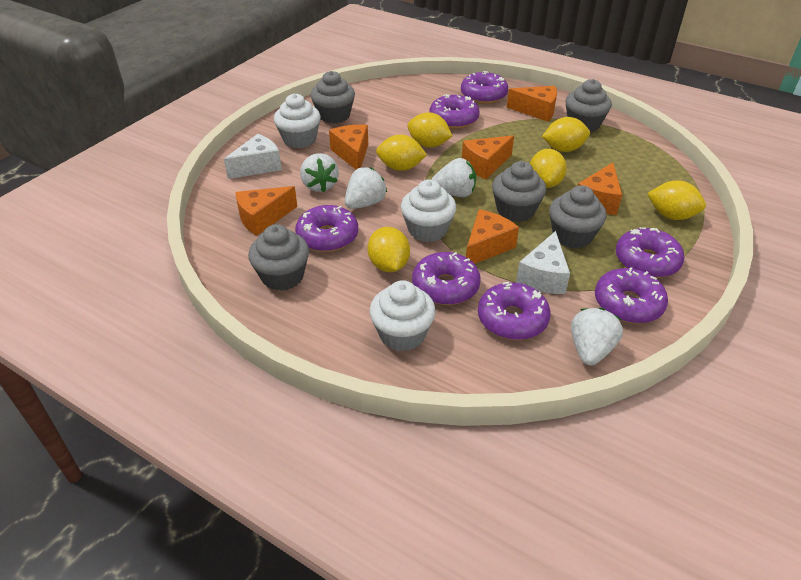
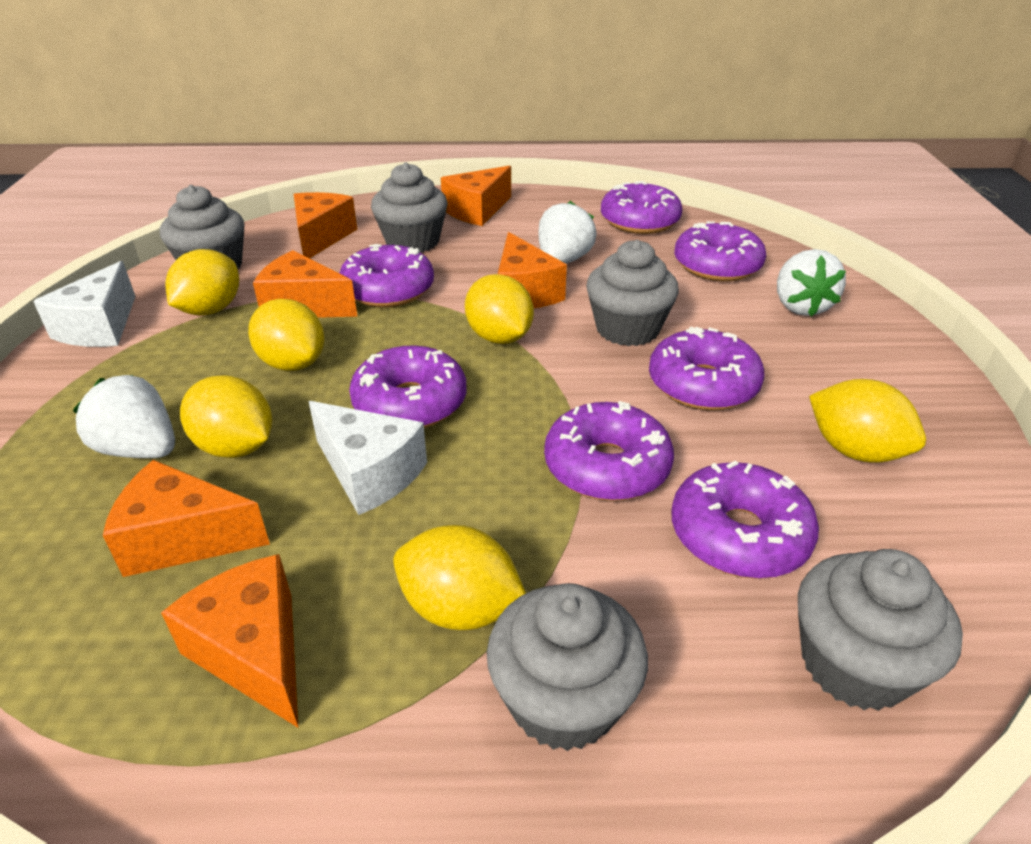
white cupcake: [274,94,321,148] [369,280,436,351] [401,179,456,242] = 3 -> none = 0
white strawberry: [300,153,339,192] [345,167,387,209] [431,158,476,197] [571,308,623,366] = 4 -> [73,375,175,458] [538,201,596,264] [777,249,846,316] = 3

